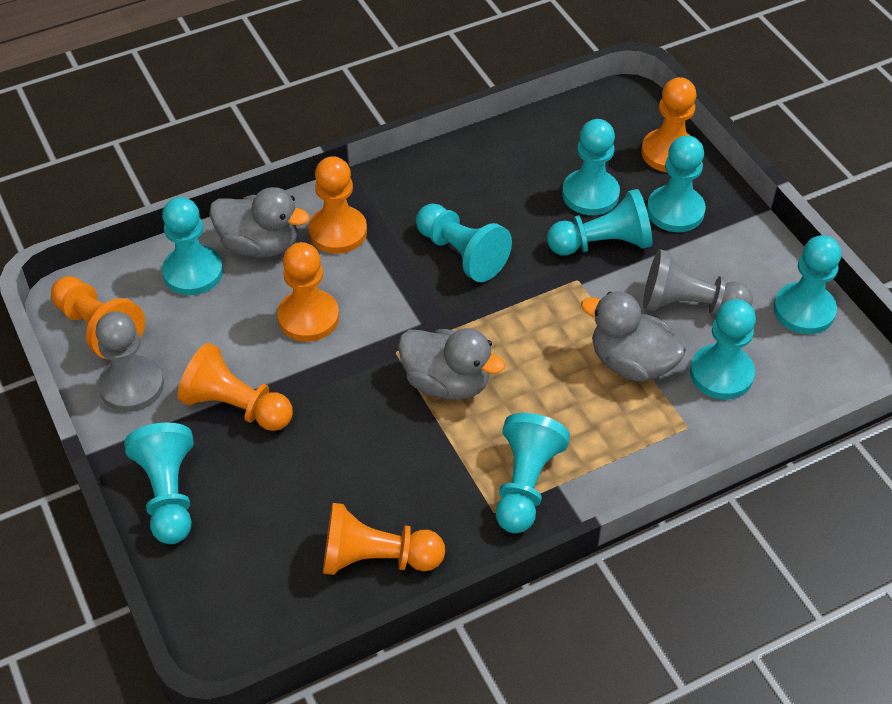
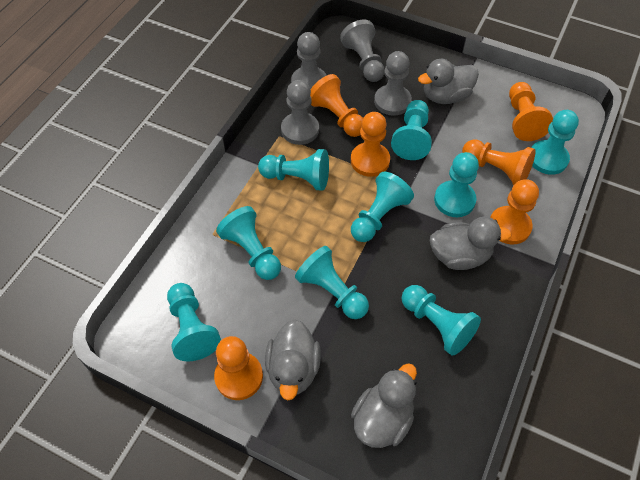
grey duck: [209,187,309,258] [398,328,505,400] [581,292,686,382] = 3 -> [265,320,321,400] [351,363,417,448] [418,59,479,104] [430,217,512,270] = 4
grey pawn: [96,311,164,412] [643,249,753,314] = 2 -> [281,80,319,145] [291,32,327,89] [340,20,385,82] [374,51,412,116] = 4

